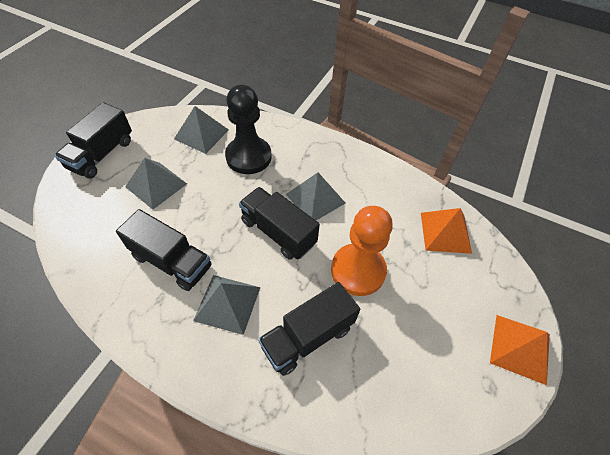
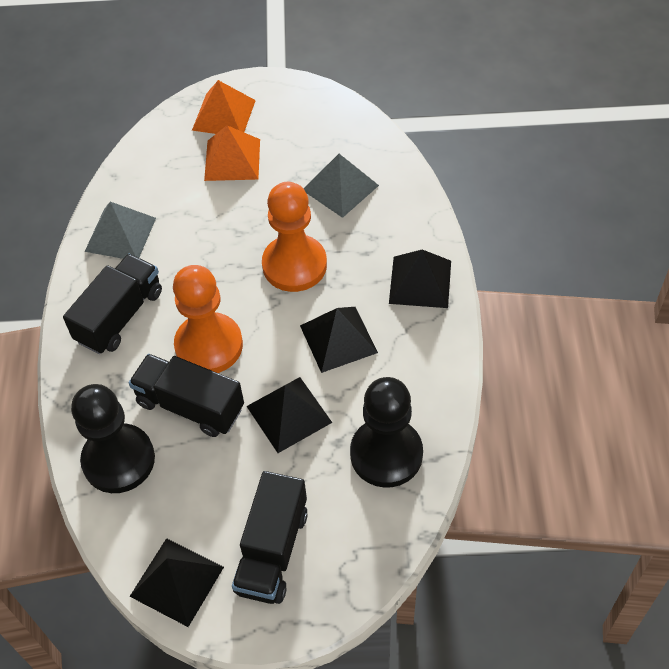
black pawn: [225,85,272,174] = 1 -> [71,384,155,493] [350,377,423,488] = 2
black pyramid: none = 0 -> [129,538,224,627] [247,377,332,453] [300,307,378,373] [389,249,451,308] = 4
black truck: [55,102,132,179] [116,209,212,291] [239,187,320,260] [258,282,360,376] = 4 -> [63,254,162,354] [129,354,244,437] [232,471,308,604] = 3
grey pyramid: [125,158,187,209] [174,106,229,154] [193,275,261,335] [286,173,345,220] = 4 -> [85,202,156,259] [304,154,379,218] = 2
orange pawn: [331,206,393,296] = 1 -> [173,265,243,373] [262,182,327,292] = 2

